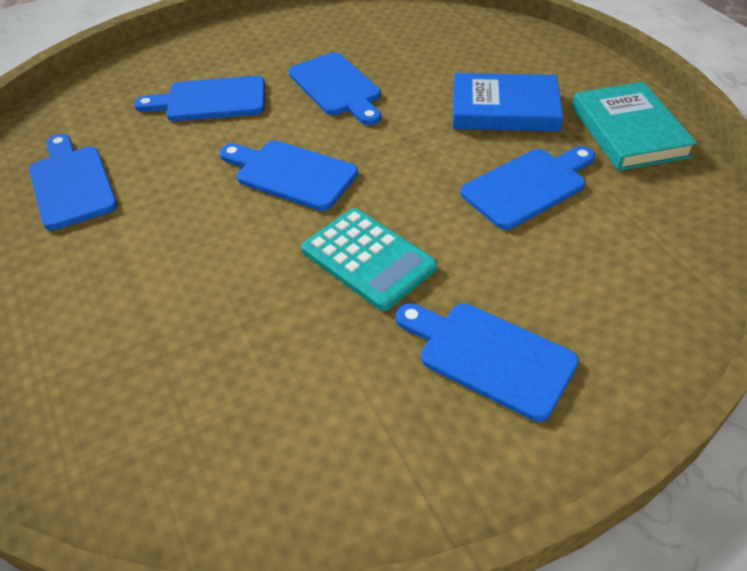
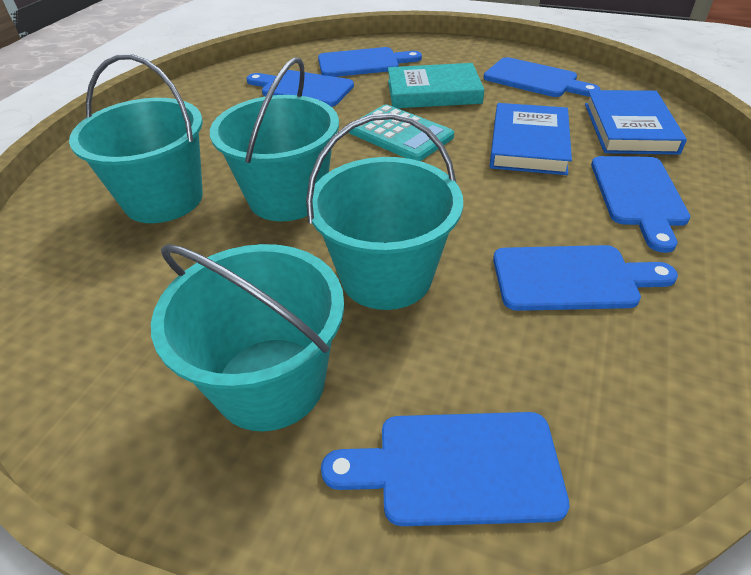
blue book: [453,73,563,132] = 1 -> [490,103,572,175] [585,90,687,155] = 2
turquoise bucket: none = 0 -> [69,54,203,223] [151,244,344,432] [210,57,339,221] [306,113,463,310] = 4

